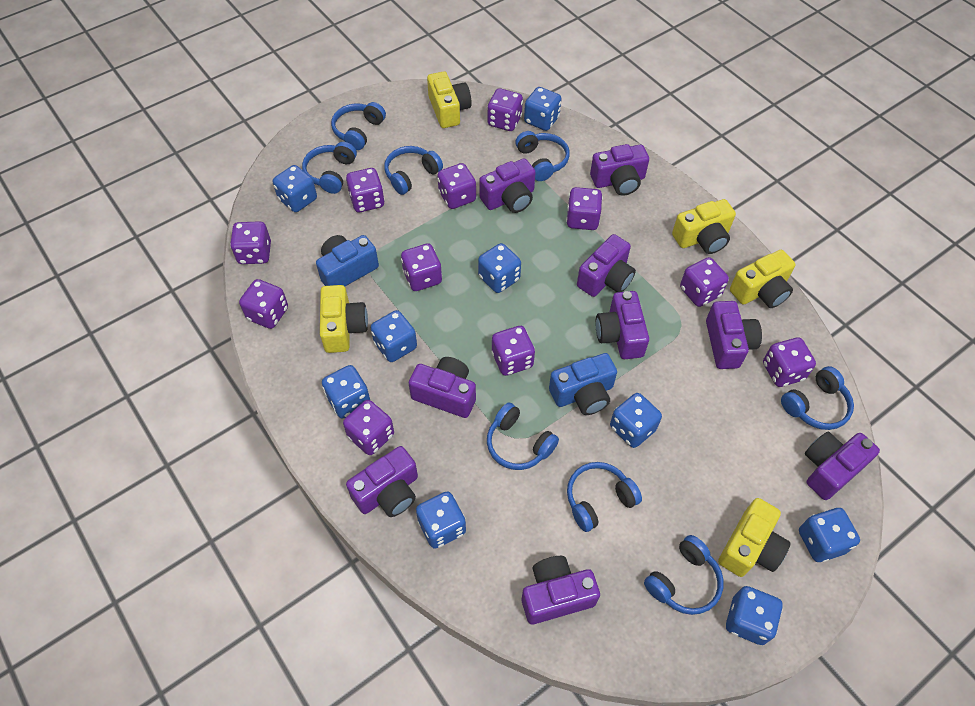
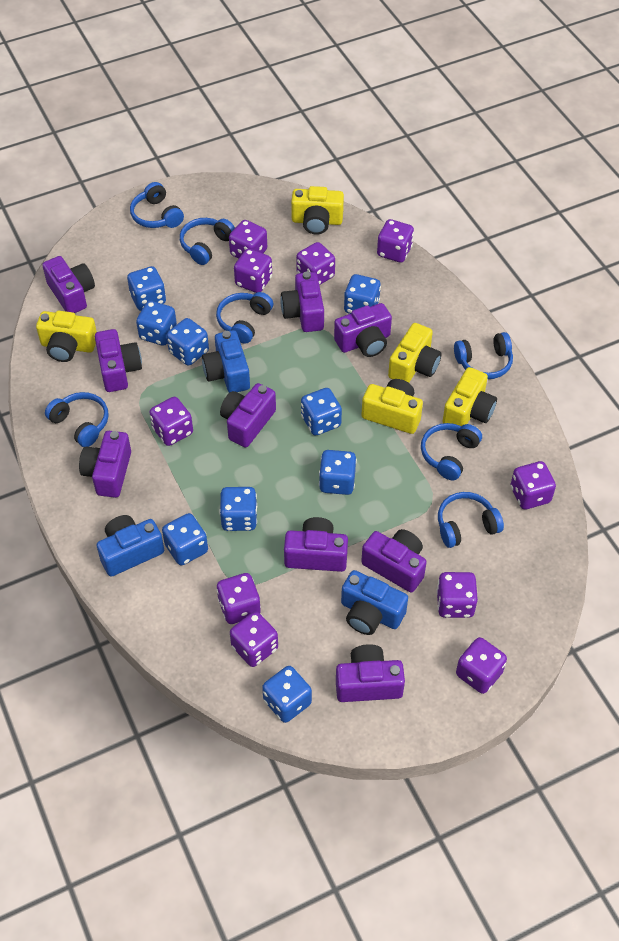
blue camera: [316,235,379,286] [549,353,617,415] = 2 -> [97,515,164,577] [202,330,250,393] [341,570,408,635] = 3
blue headphones: [302,142,357,194] [331,102,386,150] [384,146,443,195] [487,403,559,470] [515,131,570,181] [567,462,642,532] [644,535,724,615] [781,366,854,430] = 8 -> [45,392,109,447] [130,182,184,228] [180,218,235,265] [216,292,273,344] [421,423,482,480] [438,492,504,548] [454,332,513,379] = 7
purple dice: [230,221,271,264] [239,279,288,329] [343,400,394,455] [346,168,385,212] [401,243,442,291] [437,163,476,209] [487,88,523,131] [491,326,535,376] [566,187,603,230] [680,257,729,307] [763,337,816,387] = 11 -> [149,397,193,446] [216,573,261,624] [229,220,267,259] [230,611,278,667] [234,249,272,293] [296,242,335,285] [377,219,414,262] [436,572,478,618] [456,637,507,694] [511,461,556,509] = 10

